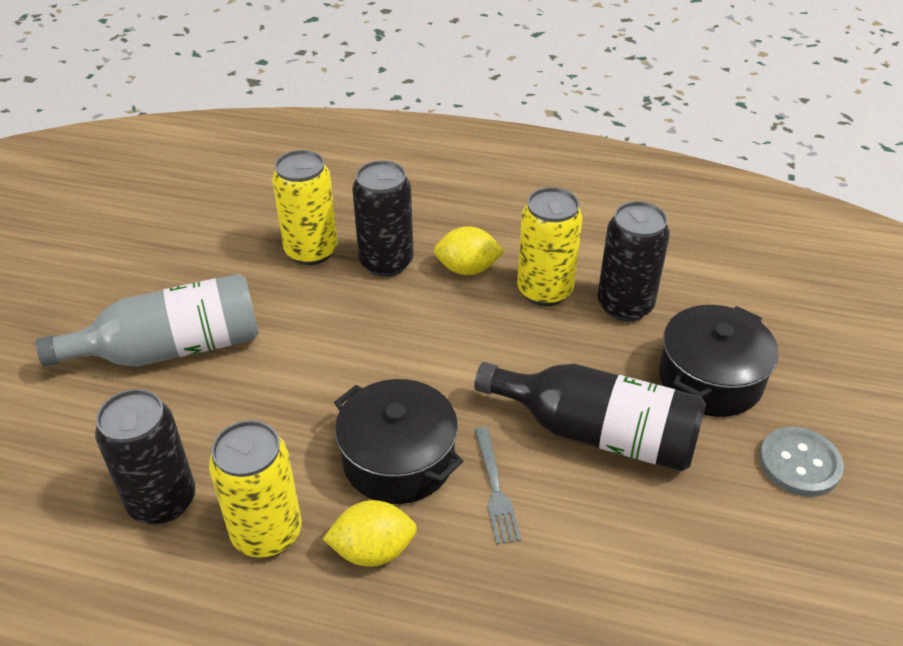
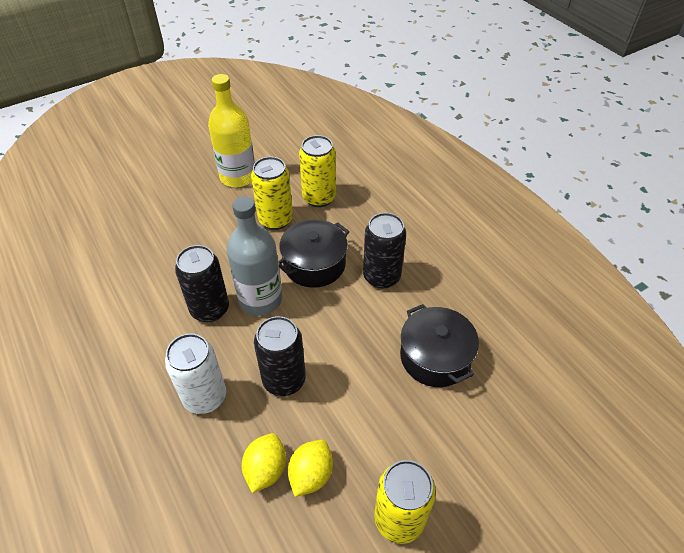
black bottle: [474,362,706,471] = 1 -> none = 0
grey button: [759,427,844,497] = 1 -> none = 0
grey fork: [474,427,521,545] = 1 -> none = 0
white can: none = 0 -> [165,333,226,414] = 1
yellow bottle: none = 0 -> [208,74,255,187] = 1

